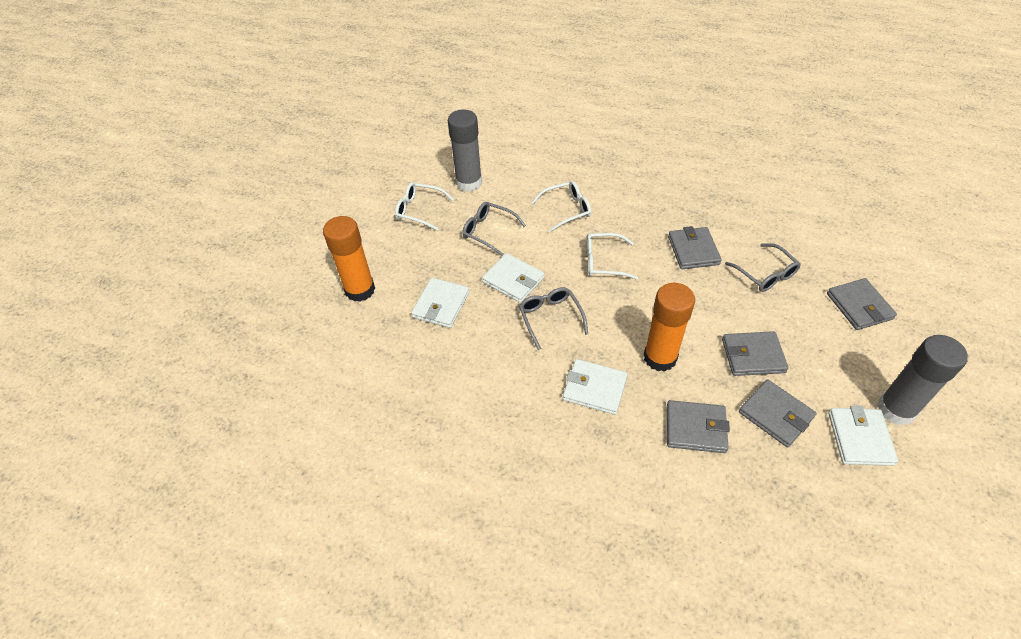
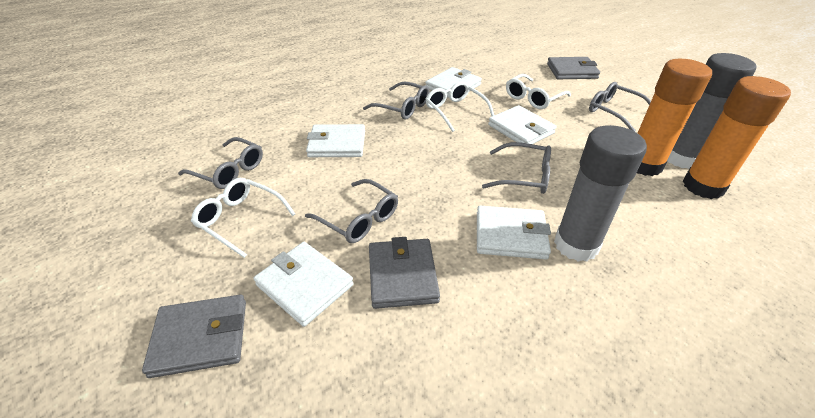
grey glasses: [462,202,526,256] [519,287,588,350] [725,243,801,292] = 3 -> [178,137,263,189] [305,179,398,243] [363,82,429,119] [482,142,551,194] [589,82,651,132] = 5
grey wallet: [667,400,730,453] [668,226,722,269] [722,331,789,376] [739,379,817,448] [827,278,897,330] = 5 -> [142,295,246,378] [369,237,440,309] [547,57,600,79] = 3
white wallet: [411,278,469,328] [482,253,544,303] [563,359,628,415] [829,406,898,466] = 4 -> [254,242,354,327] [306,124,365,157] [425,67,482,98] [477,206,551,259] [488,105,557,144] = 5

